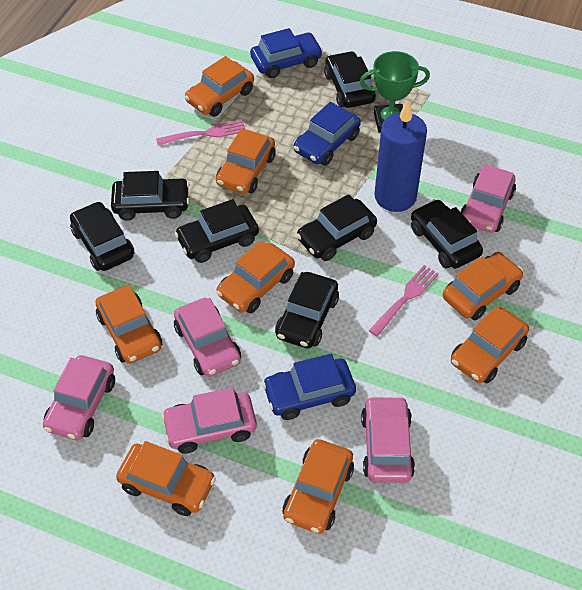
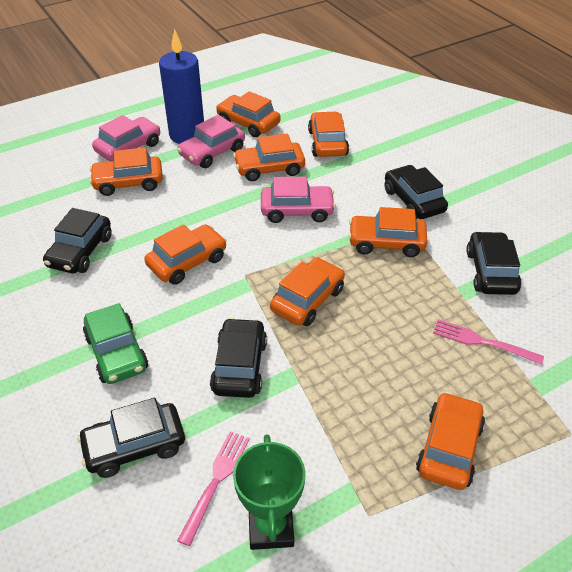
black car: [70,201,135,271] [111,171,190,221] [175,199,259,263] [275,272,339,348] [296,194,377,261] [324,51,376,108] [411,199,483,269] = 7 -> [43,208,112,273] [77,398,185,478] [210,318,267,398] [385,165,448,219] [466,231,522,295] = 5
blue car: [250,28,323,78] [262,354,356,420] [293,102,361,166] = 3 -> none = 0
green car: none = 0 -> [83,303,148,384] = 1
pink car: [43,355,115,440] [161,388,257,454] [174,298,241,377] [361,396,415,483] [460,164,516,233] = 5 -> [92,115,160,161] [177,115,245,168] [261,177,336,223] = 3

